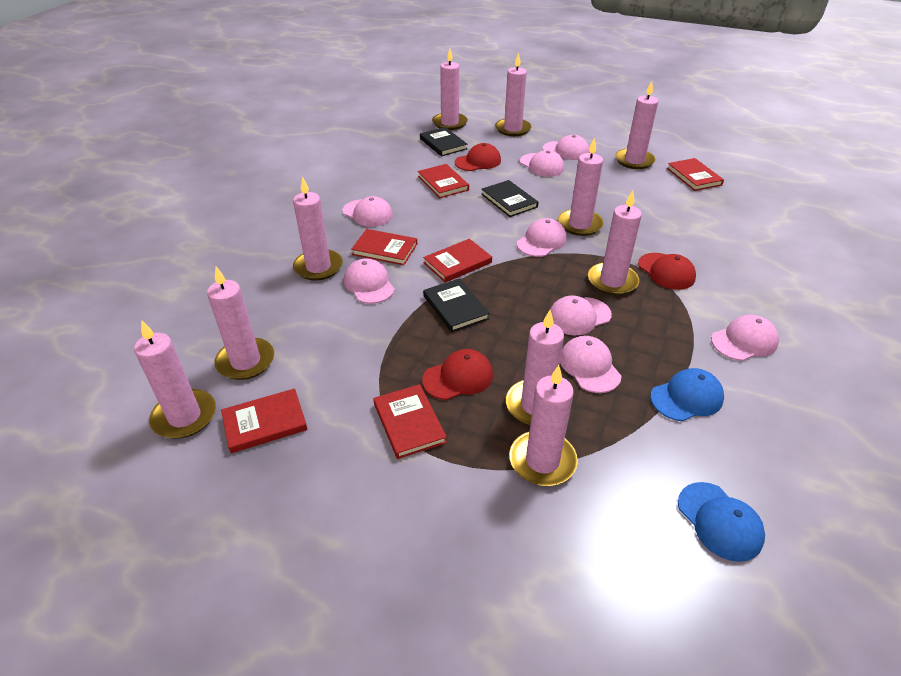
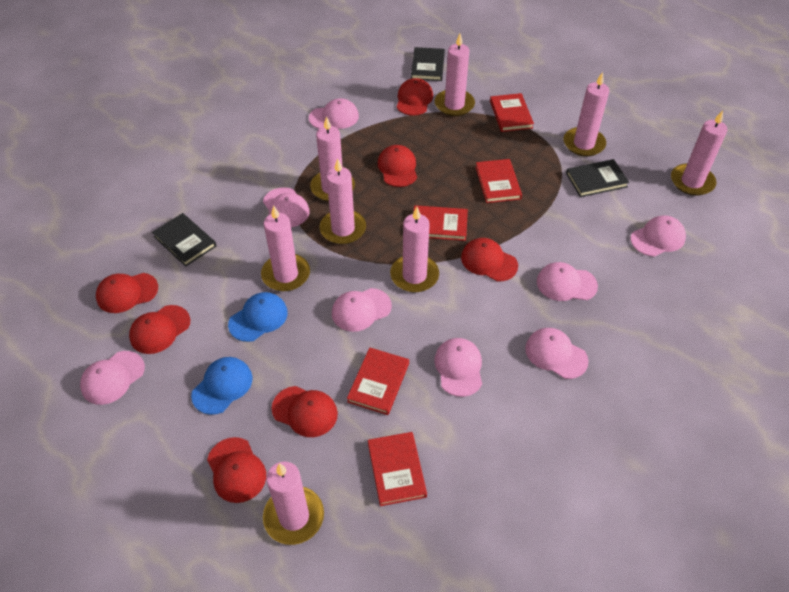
pink candle: [134,320,216,439] [207,267,274,380] [293,177,343,281] [432,49,468,130] [495,53,531,136] [506,310,564,426] [509,365,578,486] [558,137,604,236] [588,190,642,295] [615,81,658,169] = 10 -> [261,206,310,291] [263,462,324,545] [310,116,355,202] [320,158,366,244] [390,207,439,292] [435,34,475,116] [564,72,609,157] [671,110,727,196] = 8
red book: [221,388,307,453] [351,229,417,265] [373,384,447,459] [418,164,469,198] [423,239,492,283] [667,158,724,191] = 6 -> [347,348,409,415] [368,432,427,506] [413,205,468,241] [475,159,522,203] [490,93,534,132] = 5
red cap: [422,349,493,400] [455,143,501,171] [638,253,696,290] = 3 -> [96,273,158,313] [129,305,190,354] [207,437,266,503] [272,386,338,437] [378,145,417,187] [396,78,433,116] [461,238,518,281] = 7

